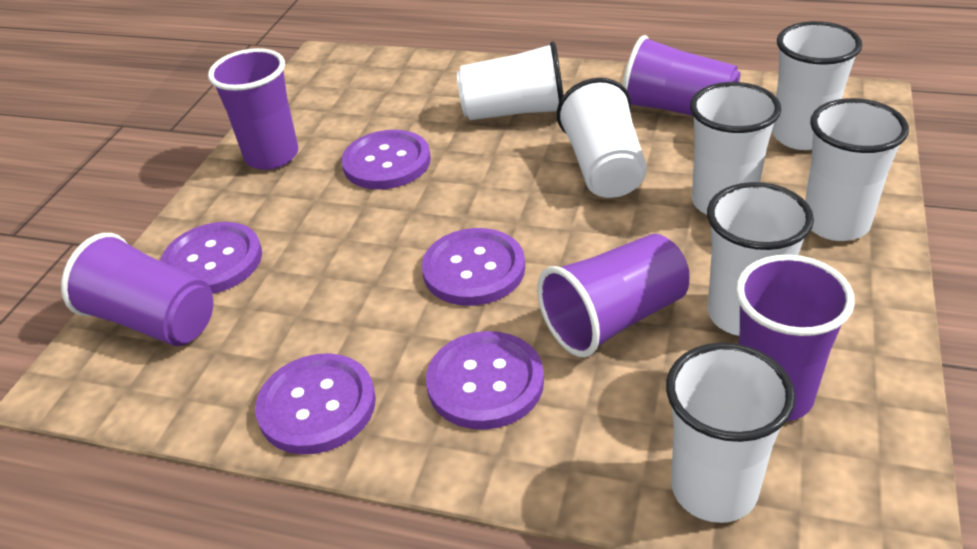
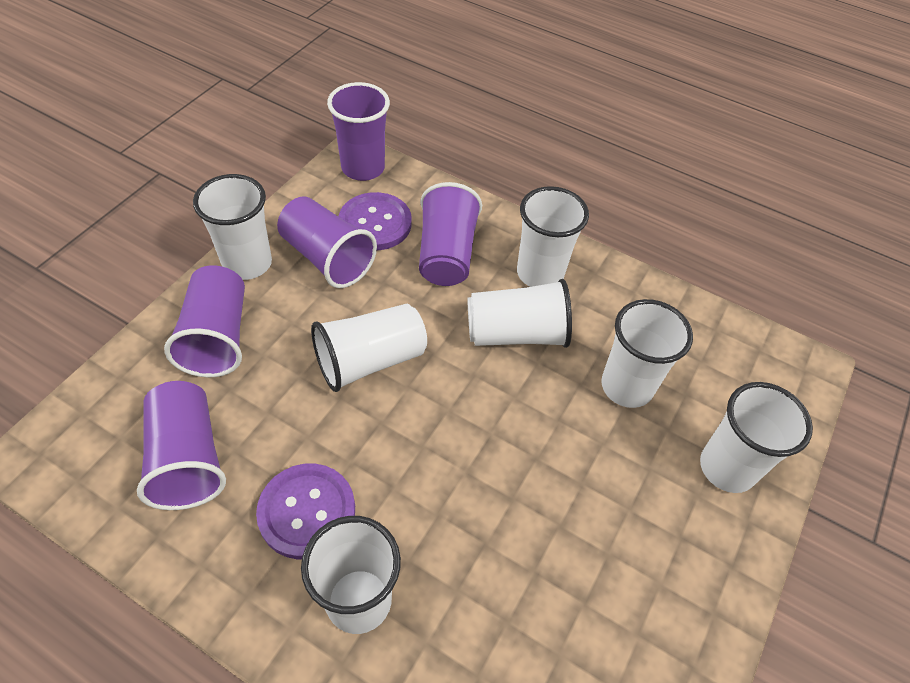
purple button: [160,222,262,294] [255,353,376,454] [341,130,431,190] [422,228,525,306] [426,331,544,430] = 5 -> [256,463,355,560] [339,192,412,250] = 2

